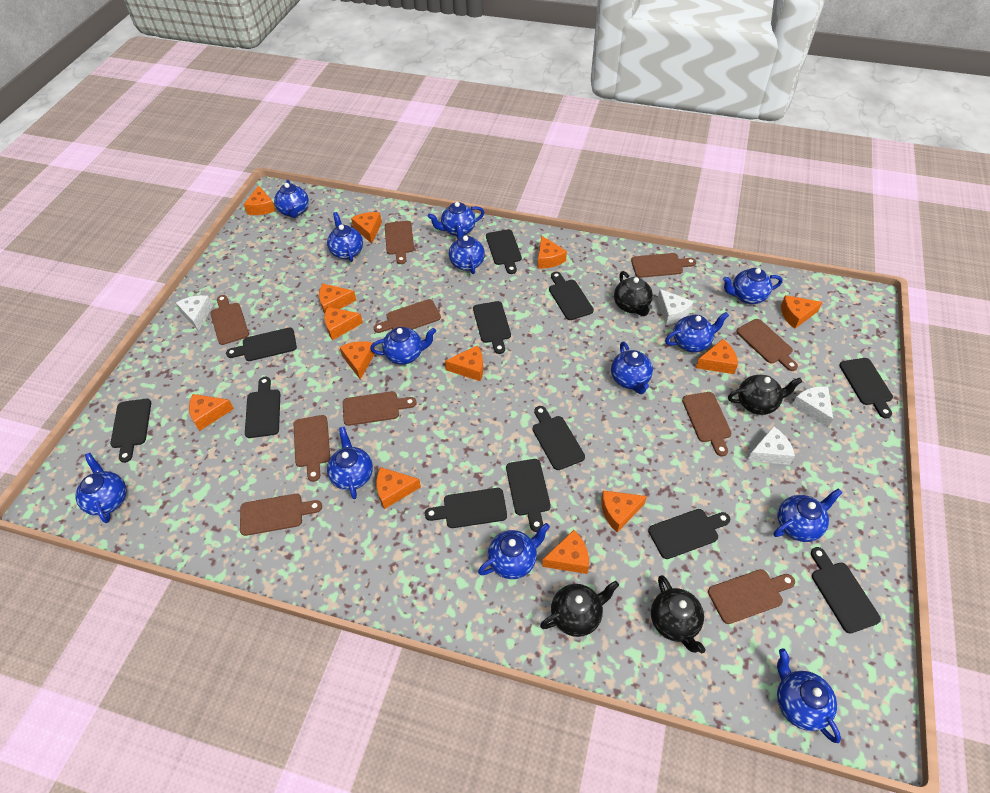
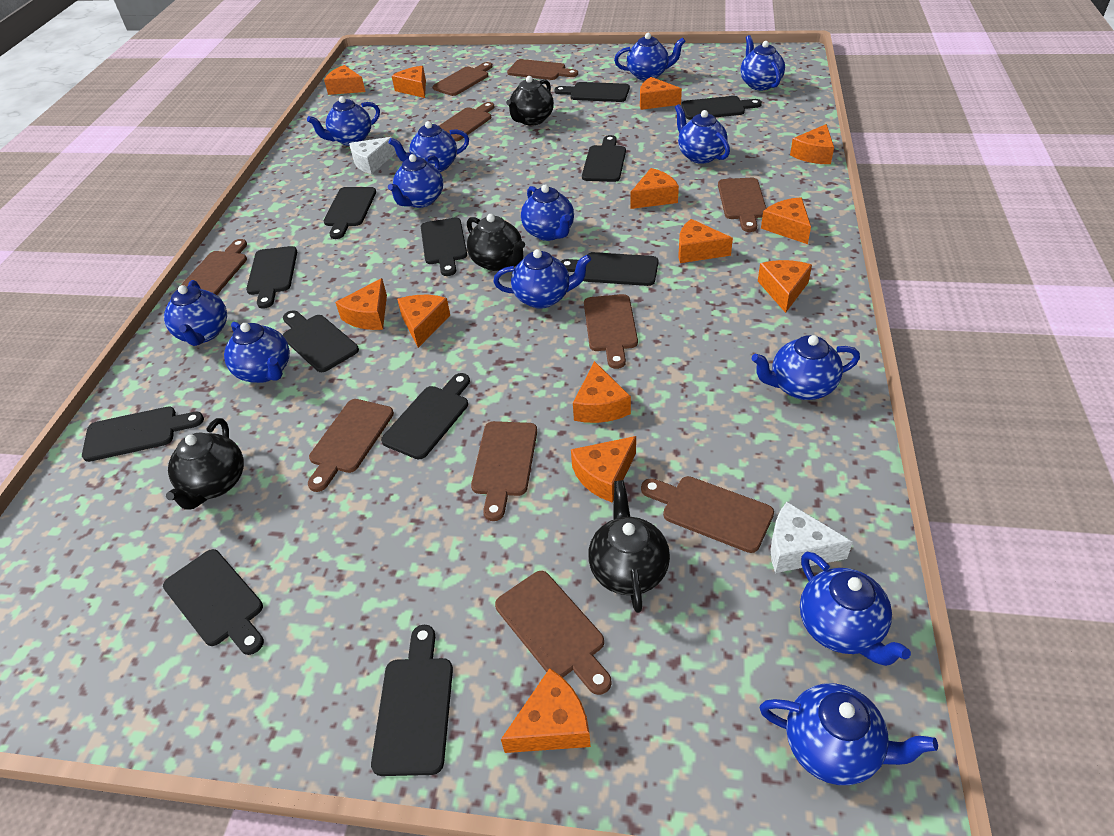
white cheese: [176,295,213,331] [658,289,693,325] [747,426,795,465] [792,386,833,428] = 4 -> [349,137,396,174] [770,502,853,573] = 2

